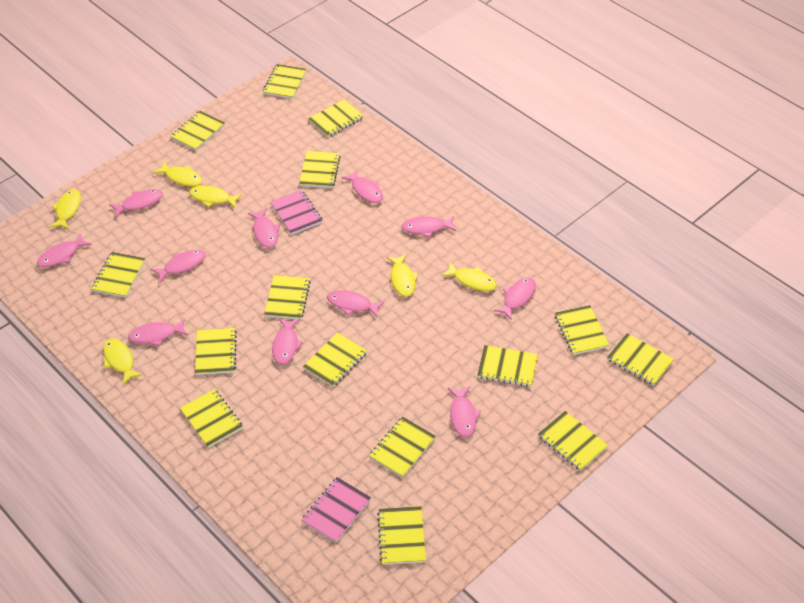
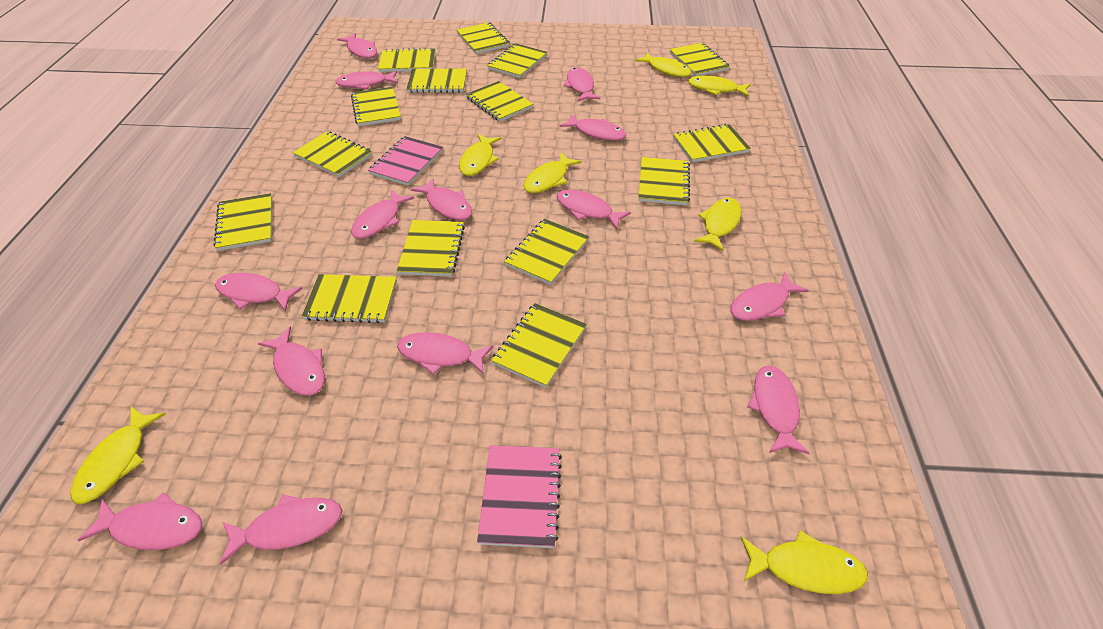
pink fish: [37,234,91,267] [109,189,163,217] [128,318,188,346] [151,249,206,283] [248,208,280,248] [272,318,303,364] [327,290,385,318] [341,169,383,203] [401,216,456,238] [448,386,481,437] [493,278,536,320] = 11 -> [78,492,202,550] [215,273,303,311] [220,494,342,564] [258,326,325,396] [336,71,398,90] [337,33,377,58] [351,189,414,239] [397,332,493,375] [411,178,472,220] [556,189,631,229] [560,114,626,141] [563,67,600,102] [730,272,809,321] [747,366,809,454] = 14
yellow fish: [50,189,81,229] [103,338,143,385] [153,161,202,187] [189,186,242,208] [387,254,419,297] [441,262,497,291] = 6 -> [71,407,166,504] [459,134,502,176] [524,152,582,193] [635,53,691,77] [688,75,751,97] [694,198,742,251] [741,530,868,594] = 7

